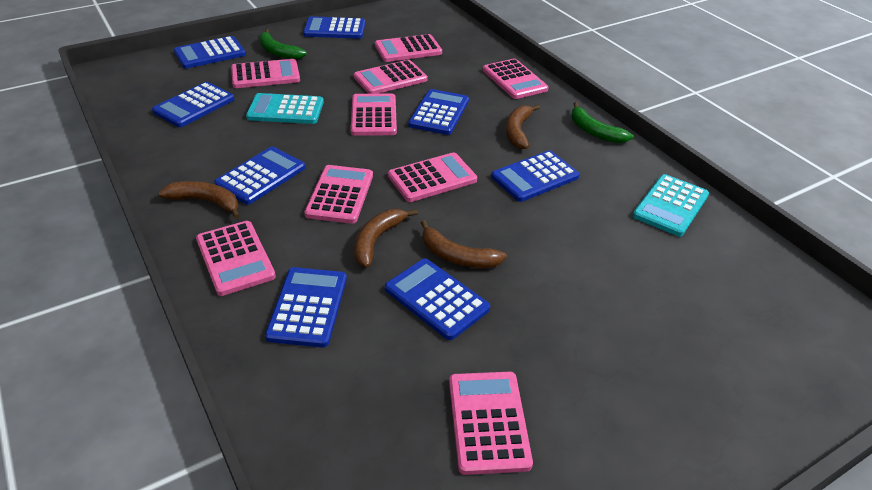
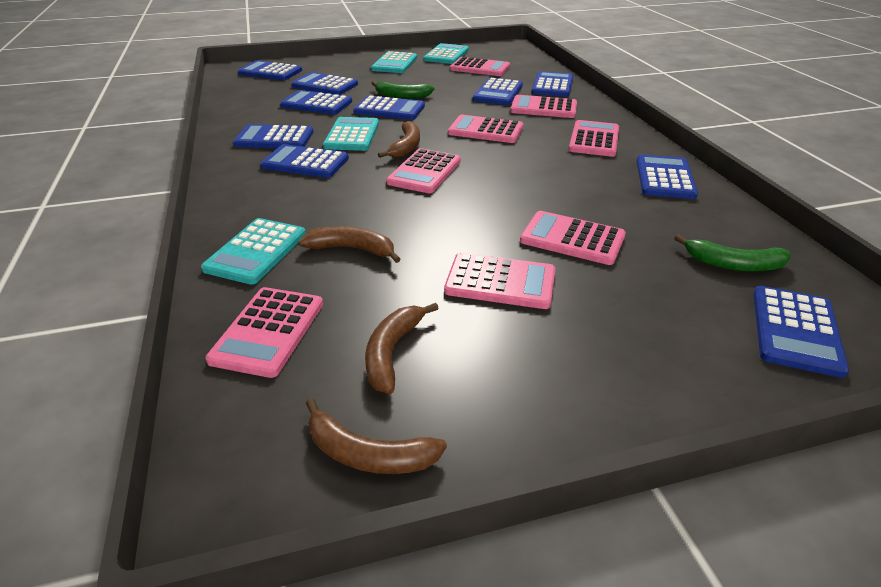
blue calculator: [152,82,234,127] [174,36,246,68] [214,147,305,205] [265,267,347,348] [303,16,365,39] [385,259,490,340] [408,89,469,135] [491,150,580,202] = 8 -> [233,124,313,148] [238,61,302,80] [260,144,349,178] [280,90,352,115] [291,72,358,95] [353,96,425,120] [473,78,523,105] [531,71,573,97] [636,154,698,199] [753,286,849,378] = 10
pink calculator: [196,221,276,296] [231,59,300,88] [304,165,373,224] [351,94,397,136] [354,60,428,94] [375,34,442,62] [388,152,477,202] [449,372,533,475] [483,59,549,99] = 9 -> [205,287,323,378] [386,148,461,193] [444,253,556,309] [448,115,523,143] [450,57,510,76] [510,95,577,118] [520,211,626,265] [569,120,619,157] = 8
turquoise calculator: [246,93,324,124] [633,174,709,237] = 2 -> [201,218,306,285] [323,117,379,151] [371,51,417,73] [423,43,469,64] = 4

